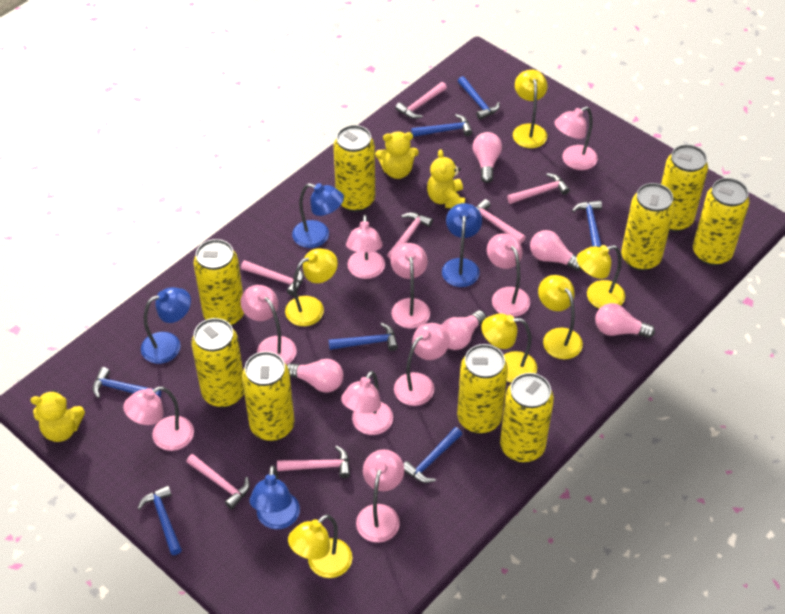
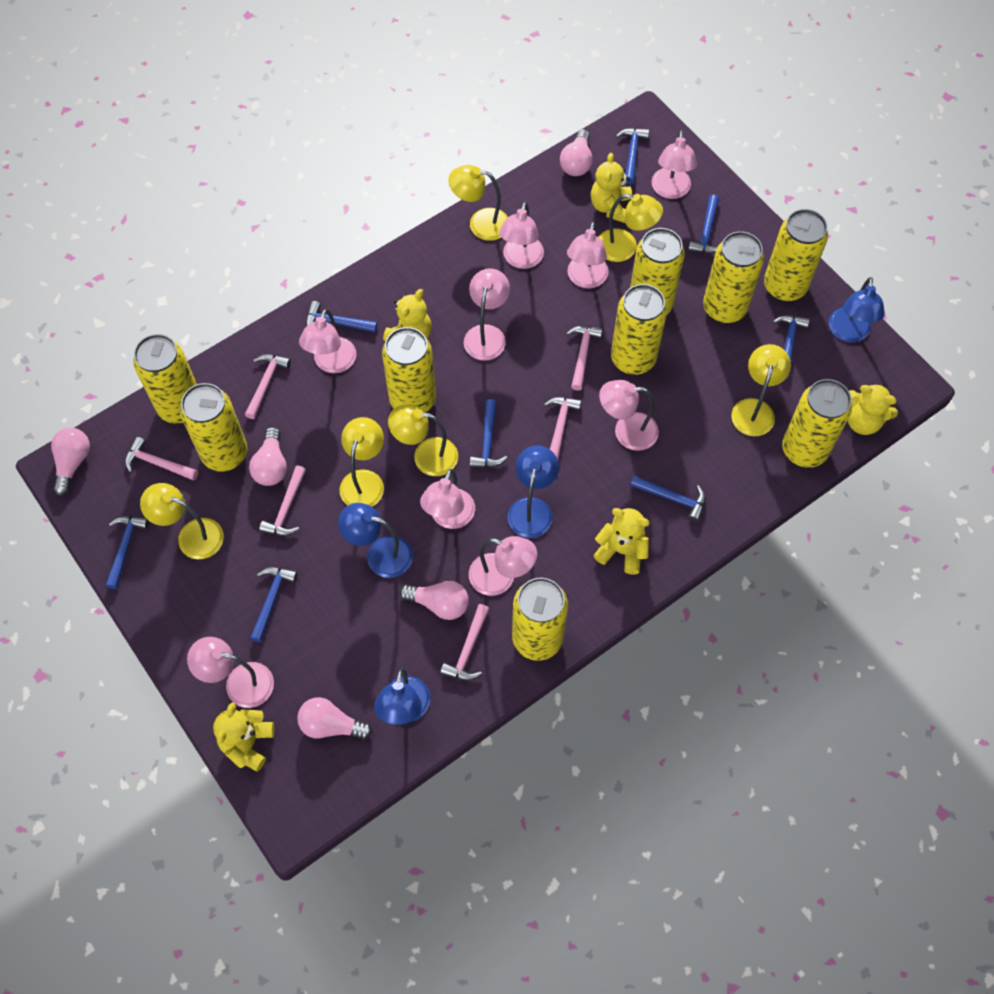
blue hammer: [93,367,161,398] [137,486,182,555] [329,323,398,351] [404,427,462,483] [411,114,472,137] [458,76,500,120] [572,200,602,247] = 7 -> [106,516,149,589] [250,567,298,642] [306,301,378,332] [470,399,507,468] [616,128,649,185] [630,475,706,522] [688,195,719,253] [773,315,810,379] = 8
pink hammer: [186,454,250,509] [241,260,304,296] [277,446,350,478] [387,212,433,259] [395,82,447,119] [476,199,526,243] [507,173,570,204] = 7 -> [125,437,198,481] [245,354,291,419] [259,465,306,536] [440,604,489,681] [544,397,582,460] [566,326,603,391] = 6
yellow teddy bear: [30,390,85,442] [375,131,418,179] [427,149,465,208] = 3 -> [213,702,274,772] [383,289,432,341] [591,153,632,223] [593,508,650,575] [848,383,898,435] = 5

